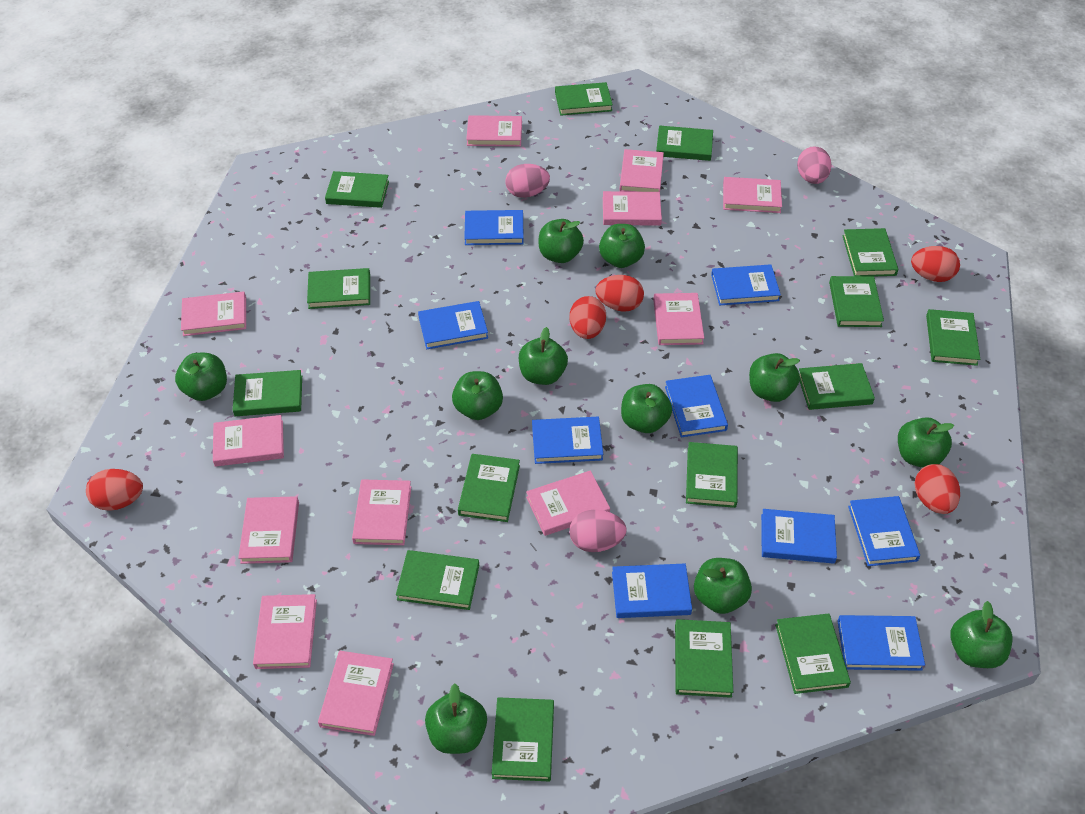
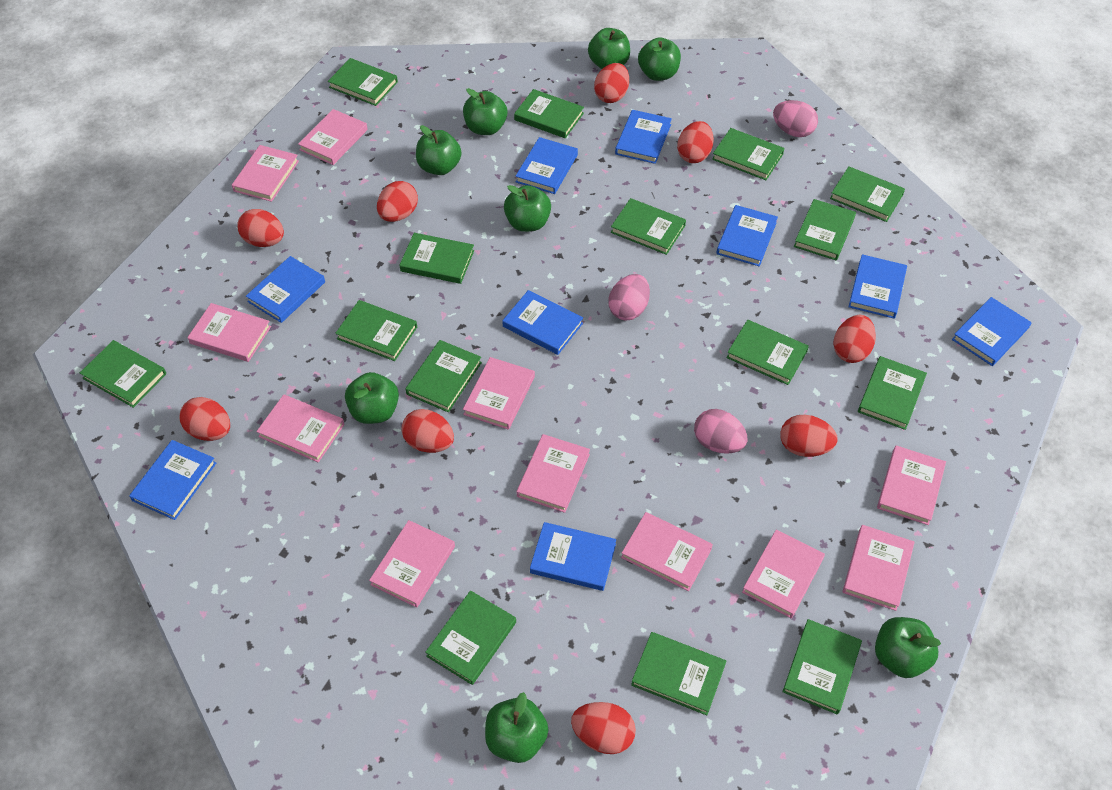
green apple: [175,353,227,401] [425,684,487,754] [452,371,503,420] [519,327,568,385] [539,219,584,263] [599,224,645,268] [621,384,672,433] [694,558,752,614] [749,353,800,402] [898,417,954,468] [951,601,1013,668] = 11 -> [345,372,399,424] [416,125,461,175] [463,88,507,135] [485,692,549,763] [504,185,551,232] [588,28,630,69] [638,37,681,81] [875,617,941,678] = 8
pink book: [181,291,246,336] [213,415,284,466] [238,496,299,564] [253,594,317,669] [318,651,394,736] [352,479,411,545] [466,115,522,147] [526,471,610,536] [603,191,662,226] [620,149,664,192] [653,293,704,345] [723,177,782,213] = 12 -> [187,303,271,362] [232,145,299,202] [256,394,345,463] [298,109,368,165] [369,520,455,608] [463,357,535,430] [517,434,590,513] [621,512,713,591] [742,529,825,618] [843,525,915,611] [877,445,946,525] = 11
red egg: [86,469,143,511] [569,296,606,339] [596,275,644,312] [911,246,960,282] [915,464,960,514] = 5 -> [179,397,230,441] [237,209,284,247] [377,181,418,222] [401,409,454,453] [571,702,636,754] [594,63,629,103] [677,121,714,163] [780,415,838,457] [833,315,876,363] = 9

